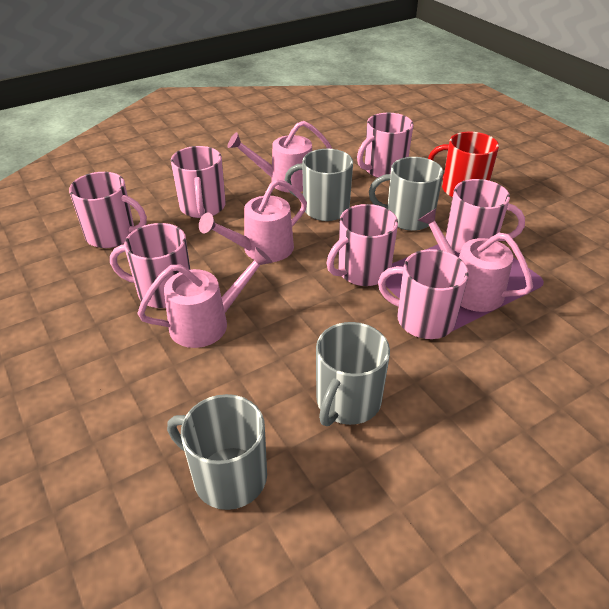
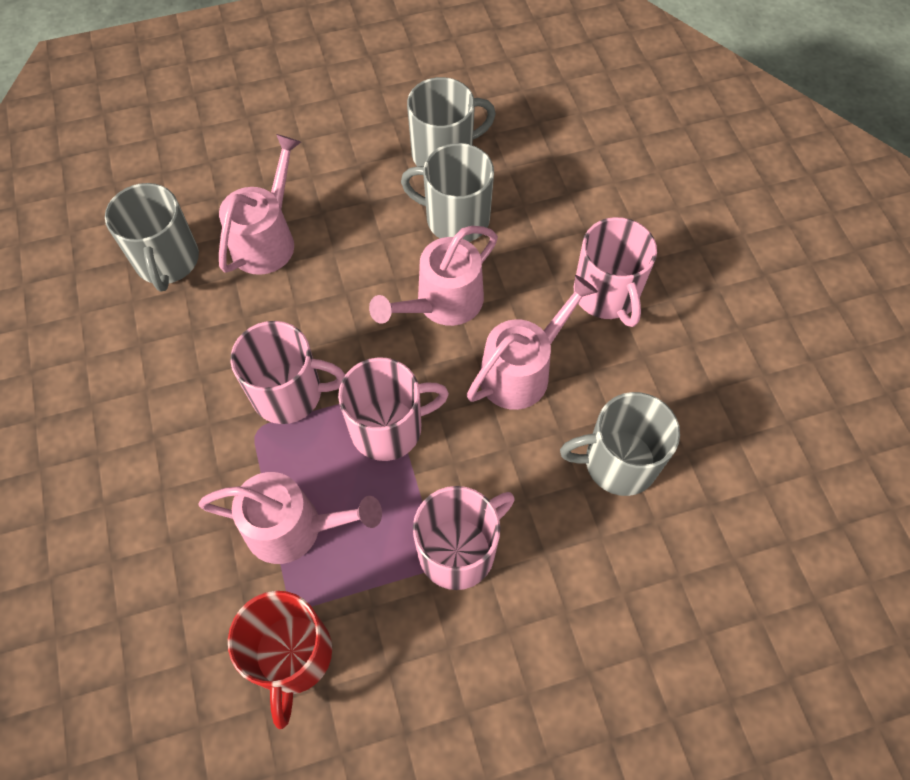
pink mug: [69,172,147,248] [110,223,191,308] [171,146,226,218] [327,204,398,286] [357,113,413,178] [378,249,469,339] [446,179,525,254] = 7 -> [230,321,345,424] [338,357,449,461] [413,486,515,590] [574,217,657,327] = 4

